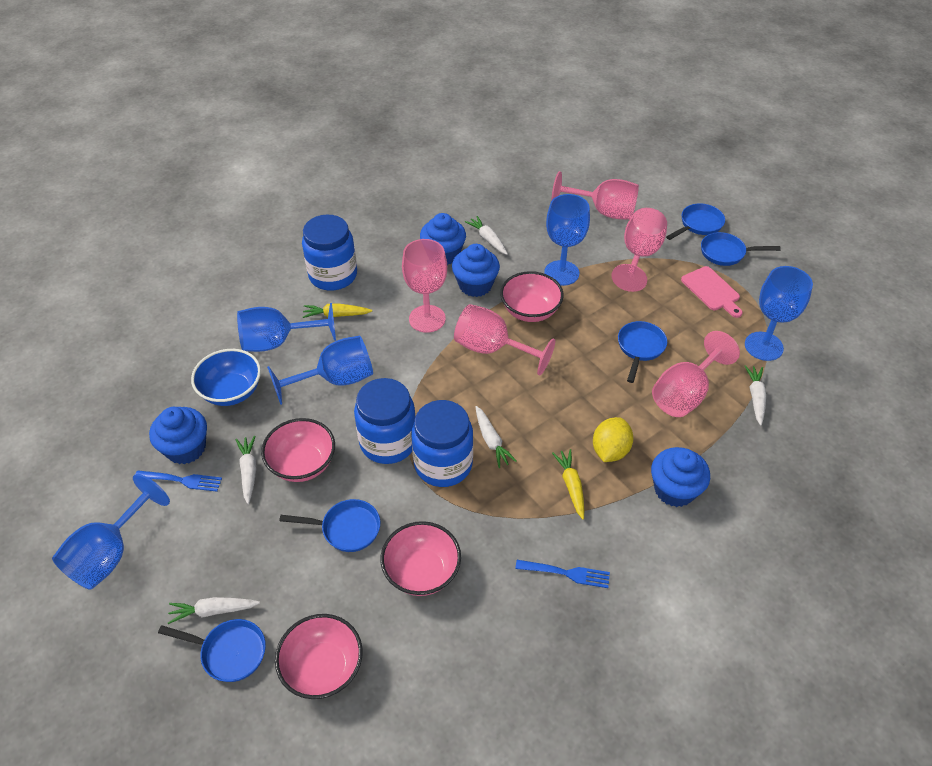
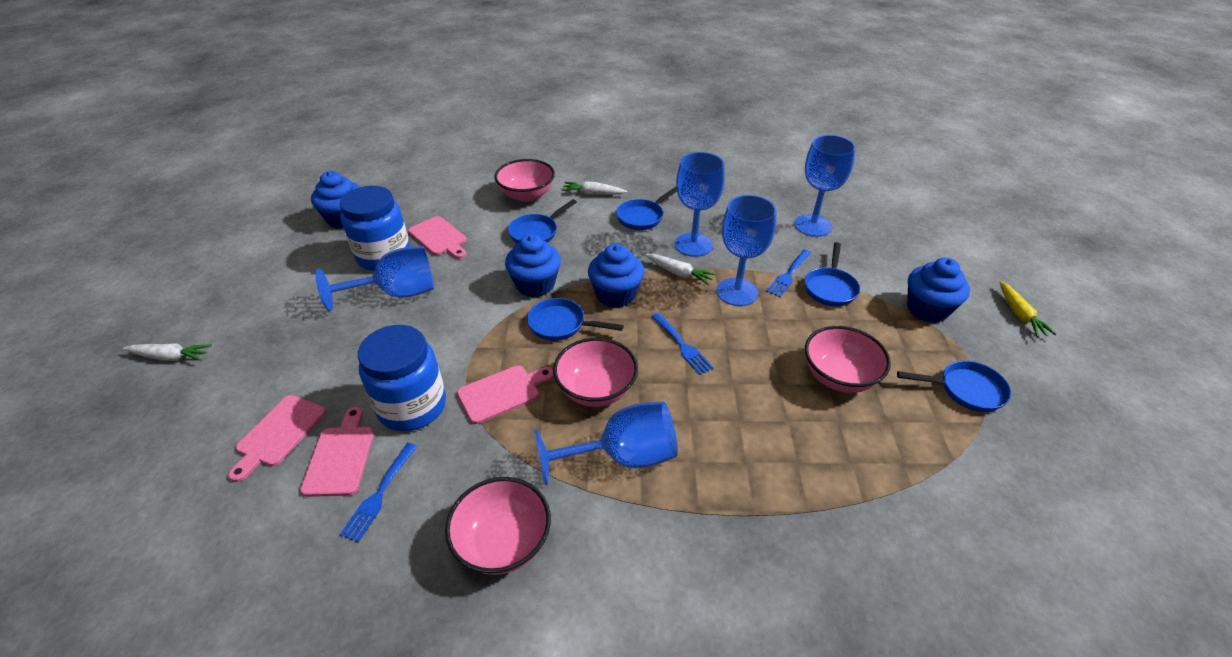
blue bowl: [191,349,261,406] = 1 -> none = 0
blue fork: [136,471,222,492] [515,560,610,588] = 2 -> [340,443,417,542] [651,313,714,375] [766,250,811,297] = 3
blue jar: [302,215,357,291] [354,378,416,464] [411,400,473,487] = 3 -> [340,186,411,271] [358,325,446,431] = 2
pink cutting board: [681,266,743,318] = 1 -> [228,395,326,482] [300,407,374,497] [408,216,467,259] [457,365,554,424] = 4
pink goblet: [402,239,447,333] [454,304,555,375] [552,171,639,220] [611,208,667,292] [652,331,740,417] = 5 -> none = 0
white carrot: [168,597,260,624] [236,436,256,504] [465,216,508,255] [476,406,517,468] [745,365,766,426] = 5 -> [122,343,212,361] [562,181,627,195] [645,254,716,285] = 3
yellow carrot: [303,303,372,318] [552,449,584,519] = 2 -> [1000,281,1057,337] = 1
yellow lemon: [593,417,633,462] = 1 -> none = 0

